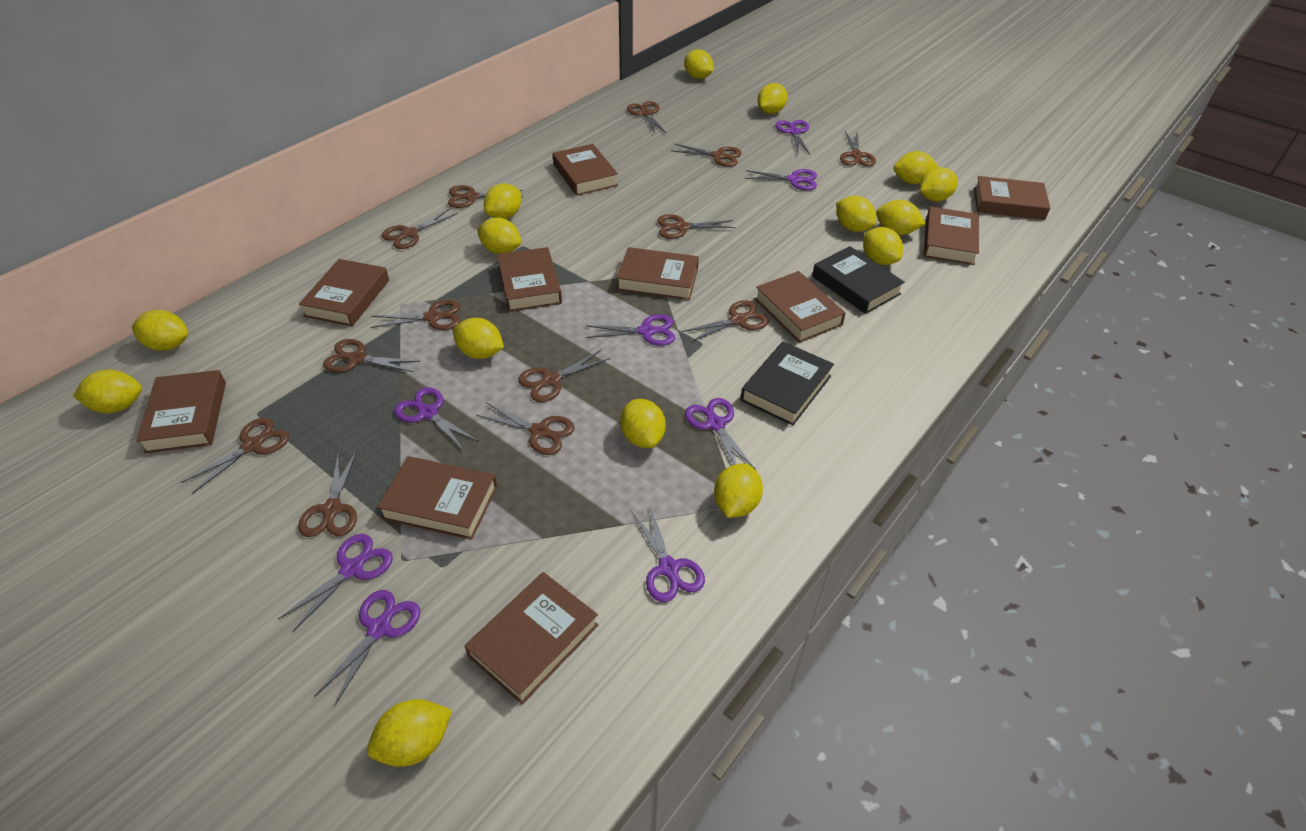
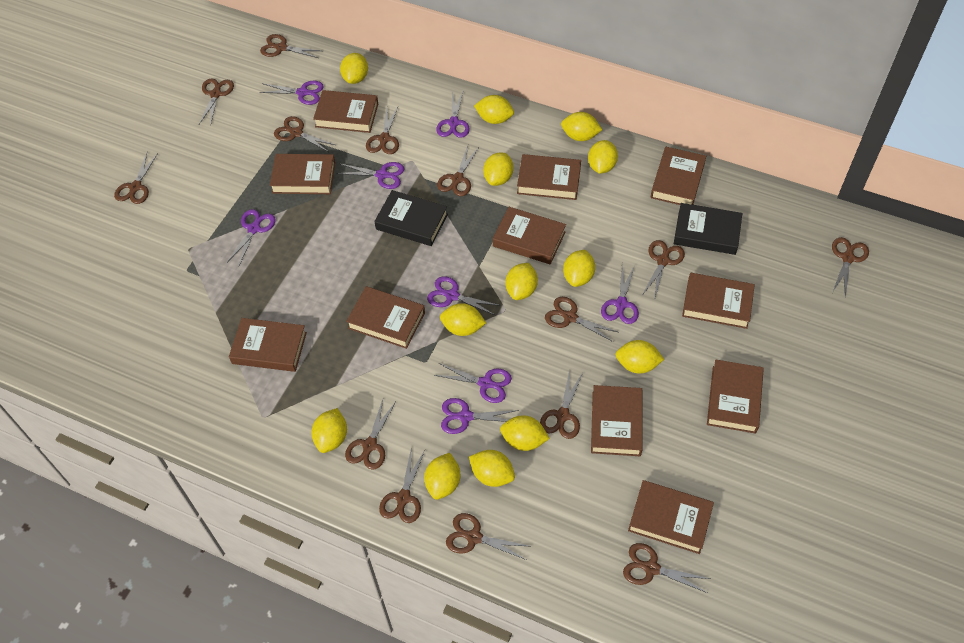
brown book: [136,370,226,453] [299,259,389,326] [377,456,497,540] [465,572,598,704] [497,247,562,312] [553,144,618,196] [617,247,699,300] [755,271,846,343] [924,207,979,265] [974,176,1050,220] = 10 -> [229,318,307,372] [270,154,335,194] [313,90,378,133] [346,286,425,349] [493,207,566,265] [517,154,581,200] [591,385,643,456] [628,480,714,554] [651,147,706,205] [682,273,755,329] [707,359,764,434] = 11
brown scissors: [181,418,289,493] [298,450,357,537] [323,339,420,372] [370,300,460,330] [382,208,458,249] [448,185,523,208] [476,402,575,455] [518,350,610,402] [627,101,667,134] [657,214,736,239] [672,144,742,167] [682,300,769,342] [840,131,876,166] = 13 -> [114,153,158,204] [199,79,234,126] [260,34,322,58] [274,116,335,152] [345,399,396,470] [366,107,399,154] [379,450,425,523] [437,146,479,196] [446,513,528,560] [540,370,583,439] [545,297,618,342] [623,543,710,593] [643,240,685,298] [832,237,869,297] = 14
yellow lemon: [73,370,142,413] [132,310,188,351] [367,699,452,767] [453,318,504,359] [477,217,521,254] [484,184,521,219] [620,399,666,448] [684,49,714,79] [714,464,763,518] [757,83,788,114] [836,196,876,232] [863,227,903,265] [876,200,925,235] [893,151,939,184] [920,167,958,201] = 15 -> [311,408,347,453] [340,53,368,84] [424,453,460,500] [440,303,486,336] [469,450,515,487] [474,95,514,124] [483,153,513,186] [500,415,550,451] [505,263,538,300] [561,112,602,141] [563,250,595,287] [588,140,618,174] [615,340,664,374] = 13

